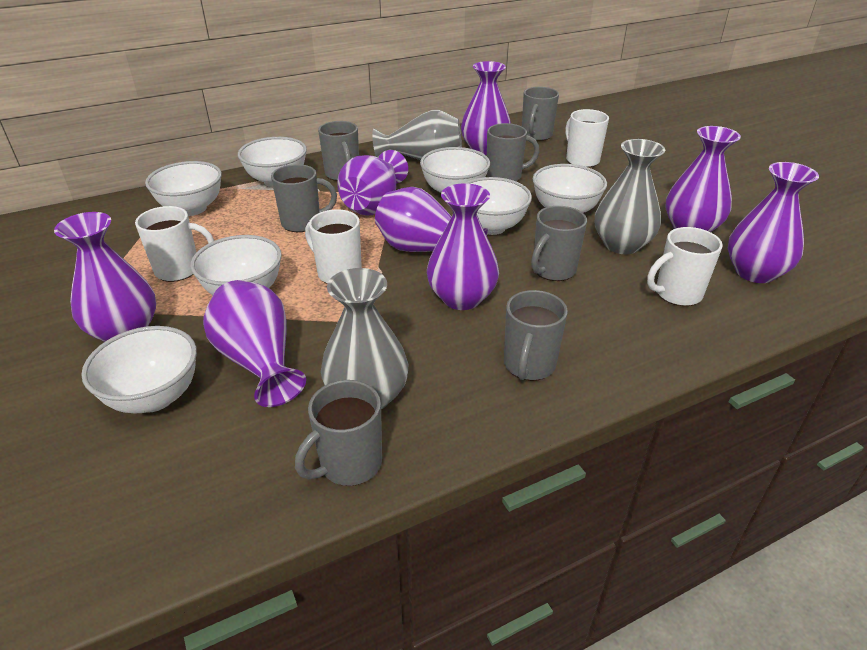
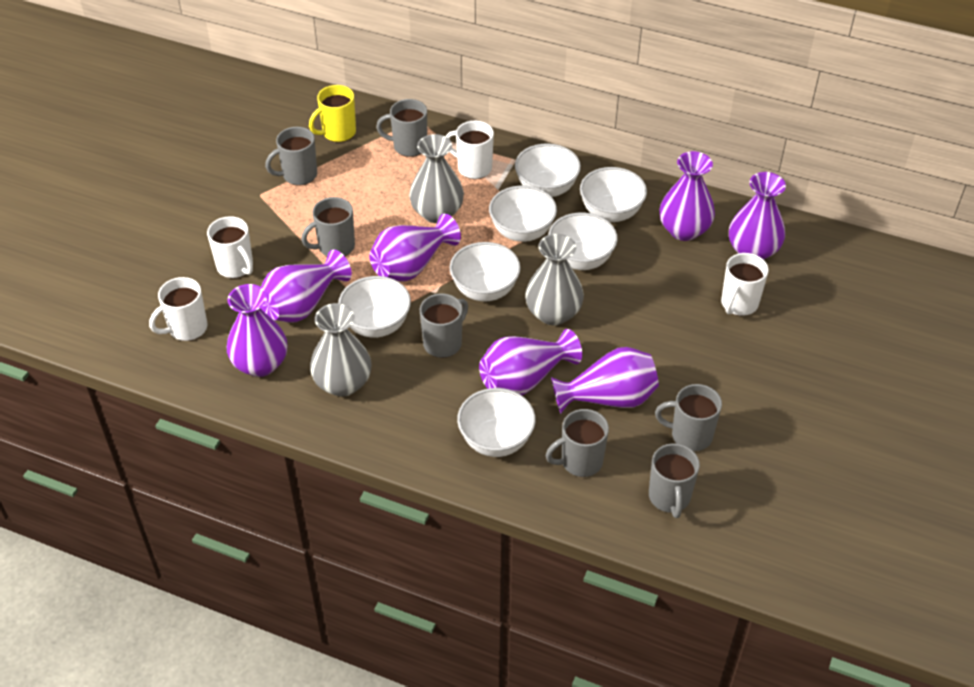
purple vase: [54,212,156,342] [203,280,306,407] [337,150,408,215] [375,187,488,252] [427,183,499,310] [461,61,511,155] [665,126,741,232] [728,162,819,283] = 8 -> [227,284,287,377] [261,249,352,323] [369,214,461,282] [479,329,582,395] [551,347,659,414] [660,151,715,241] [729,172,786,260] = 7
yellow mug: none = 0 -> [309,85,356,142] = 1

